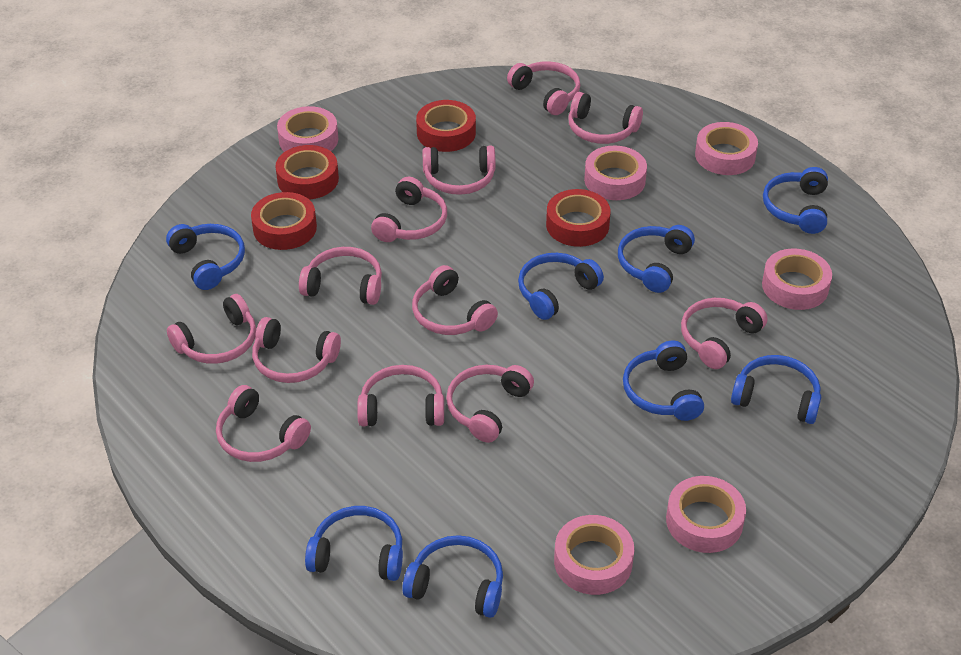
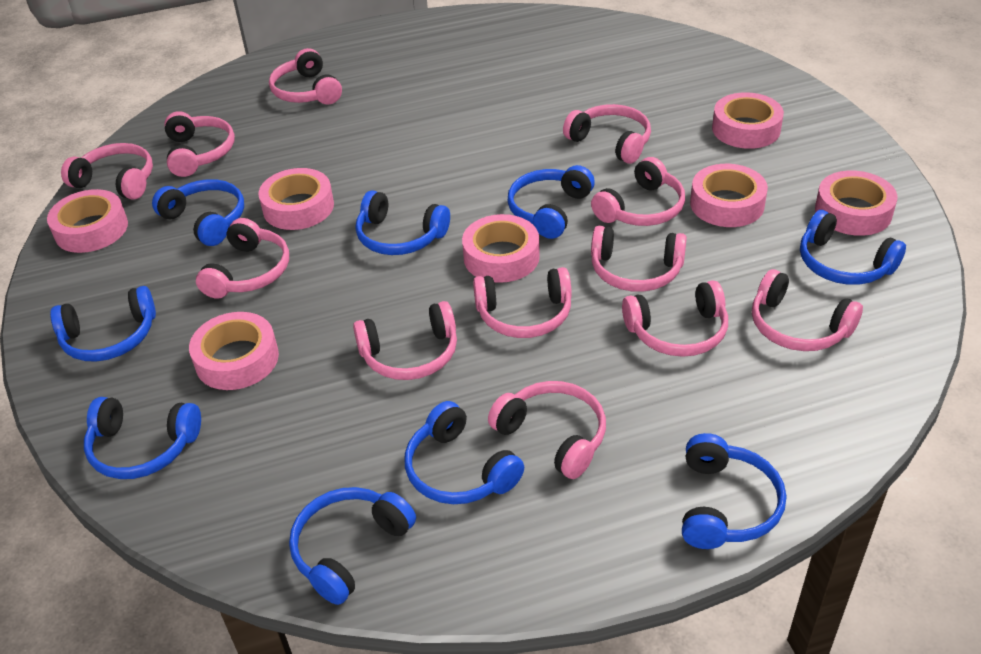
blue headphones: [166,224,245,290] [305,506,403,581] [402,535,503,618] [518,253,604,320] [618,225,695,293] [623,341,704,421] [731,355,821,424] [763,167,828,234] = 8 -> [50,286,156,362] [84,397,201,479] [152,179,244,246] [289,487,416,605] [356,190,450,255] [405,401,524,504] [507,165,595,239] [682,433,786,549] [800,210,906,285] = 9
pink tape: [277,106,338,152] [554,515,634,595] [584,146,647,200] [666,476,746,553] [695,122,758,175] [762,248,832,310] = 6 -> [47,189,128,253] [189,312,279,390] [258,168,334,230] [462,214,540,283] [690,164,768,227] [712,92,784,149] [815,171,897,236] = 7
red tape: [251,192,317,250] [275,145,339,200] [416,100,476,152] [546,189,610,247] = 4 -> none = 0

